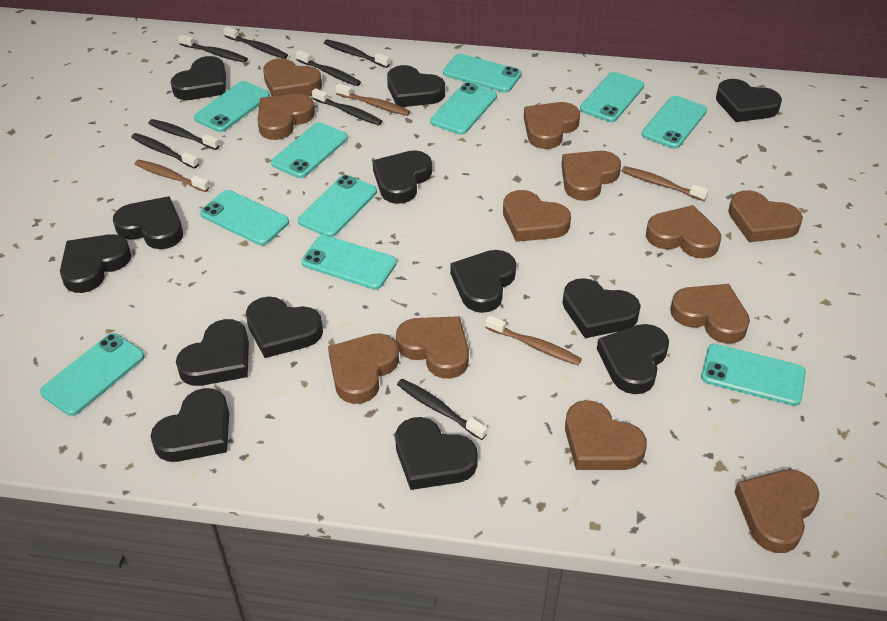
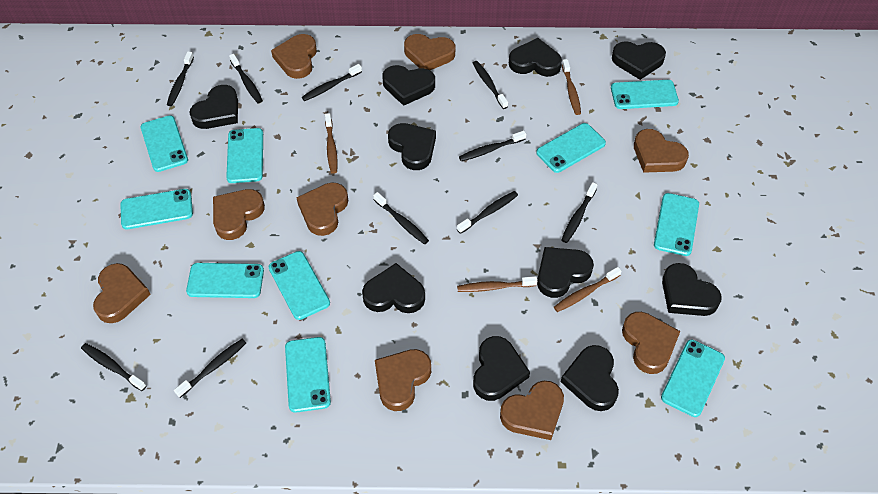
black heart: [60,234,132,293] [113,196,183,249] [150,388,229,462] [170,56,226,100] [176,319,249,386] [246,296,323,358] [373,150,432,204] [387,65,445,107] [395,417,478,490] [450,250,516,313] [562,278,641,338] [597,324,669,394] [716,79,782,122] = 13 -> [189,85,238,129] [362,263,425,313] [382,65,435,106] [388,123,436,170] [473,336,530,401] [509,38,562,77] [537,247,594,298] [561,345,619,411] [612,41,666,80] [662,263,722,316] = 10
black toothbrush: [131,133,199,169] [148,119,220,150] [178,34,248,63] [224,26,288,59] [296,50,361,86] [312,88,382,125] [324,39,390,68] [397,379,487,440] = 8 -> [81,343,147,391] [167,51,194,106] [174,339,246,398] [229,54,263,103] [302,64,362,101] [373,192,429,245] [457,191,518,234] [459,131,526,161] [473,61,508,109] [561,182,598,243] = 10
brown heart: [257,94,315,140] [263,58,322,96] [328,333,399,404] [396,316,469,379] [503,190,571,242] [524,102,580,149] [561,151,621,201] [565,400,647,470] [646,205,721,259] [670,284,750,343] [728,190,803,242] [735,470,819,553] = 12 -> [93,263,151,323] [213,189,265,240] [271,34,317,79] [296,182,348,236] [375,349,431,411] [404,34,455,70] [500,381,564,440] [622,312,680,374] [634,129,689,173] = 9
turquoise phone: [40,333,144,416] [194,81,270,132] [200,190,289,245] [271,122,348,178] [298,175,377,237] [301,235,397,290] [430,82,497,135] [443,54,521,93] [580,72,644,122] [642,96,707,149] [701,344,806,406] = 11 -> [120,189,193,229] [141,115,188,172] [186,263,264,298] [226,128,263,183] [269,251,330,320] [285,337,331,413] [536,123,606,173] [611,80,679,109] [654,193,699,256] [661,340,725,417] = 10

